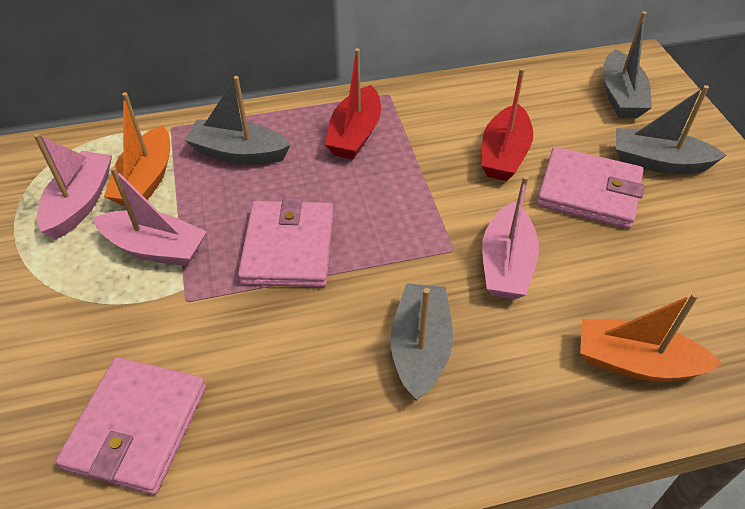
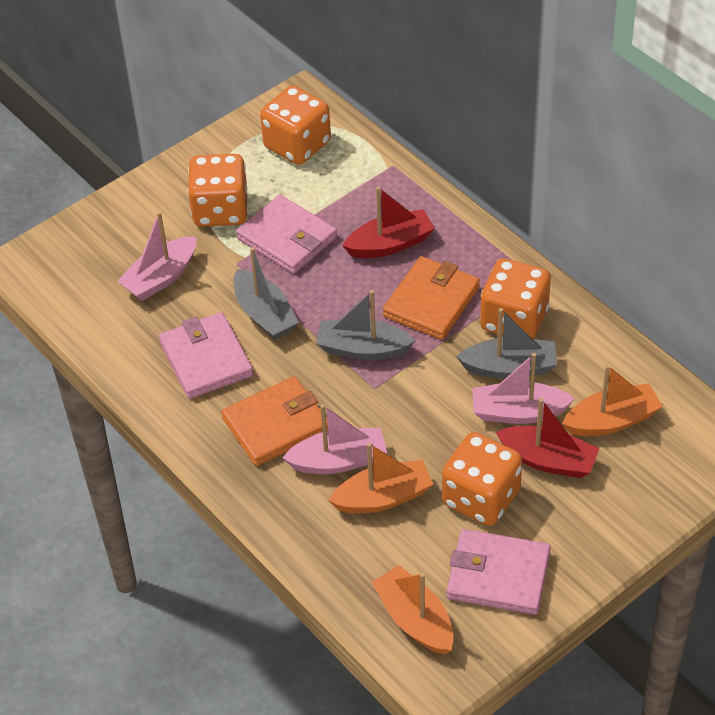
grey boat: [185,76,291,164] [390,283,453,401] [602,11,652,118] [616,85,726,174] = 4 -> [233,247,299,340] [316,290,416,360] [456,308,557,379] = 3
orange boat: [104,92,170,206] [580,293,722,382] = 2 -> [328,443,433,513] [372,565,454,654] [562,365,663,436] = 3
orange dice: none = 0 -> [187,154,248,227] [260,86,331,165] [442,432,522,526] [480,258,551,339] = 4
orange wallet: none = 0 -> [222,376,328,466] [383,256,480,340] = 2

